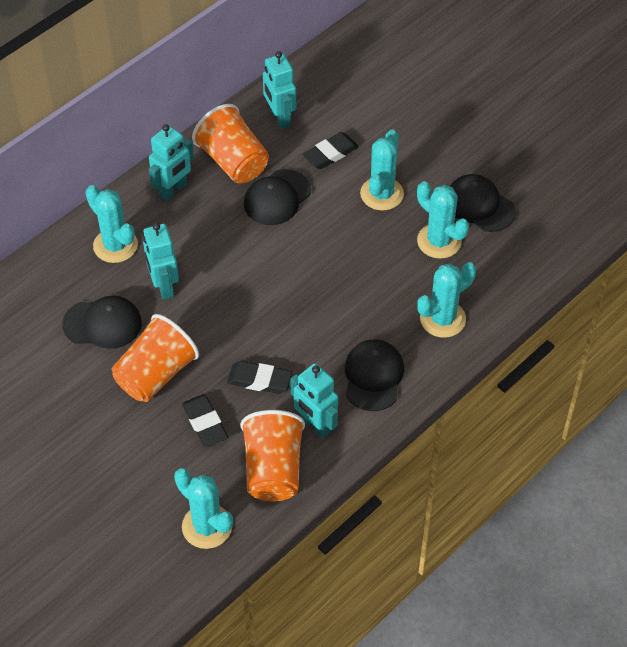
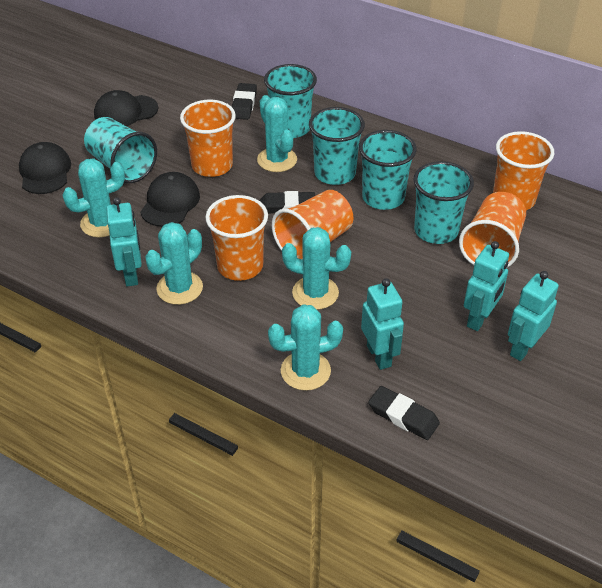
black cap: [62,296,142,349] [244,169,311,225] [345,339,404,411] [450,174,516,232] = 4 -> [19,142,71,194] [94,90,158,126] [140,172,200,227] = 3
orange cup: [112,314,199,402] [192,104,269,183] [240,410,305,501] = 3 -> [180,100,236,177] [205,195,268,281] [272,190,353,260] [459,192,526,267] [493,131,554,210] = 5
turquoise cup: none = 0 -> [84,117,157,183] [264,64,317,138] [309,107,365,185] [359,130,417,210] [413,161,474,244] = 5

